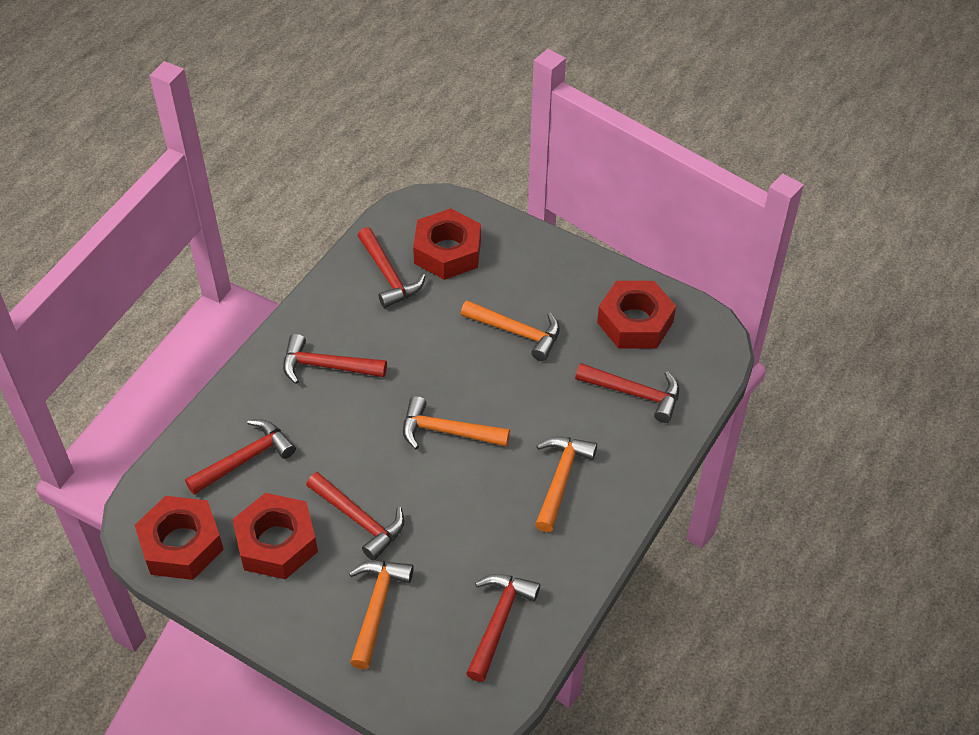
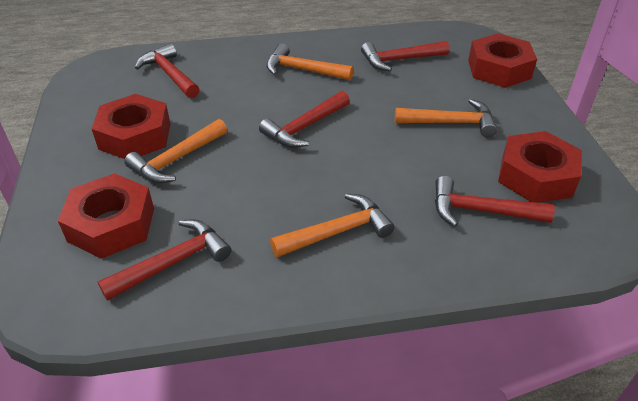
red hammer: [185,419,296,495] [283,334,387,384] [306,472,404,561] [357,227,426,308] [466,574,540,682] [575,363,679,423] = 6 -> [98,220,231,301] [135,43,200,98] [259,91,350,148] [361,41,449,71] [435,176,555,227] = 5

